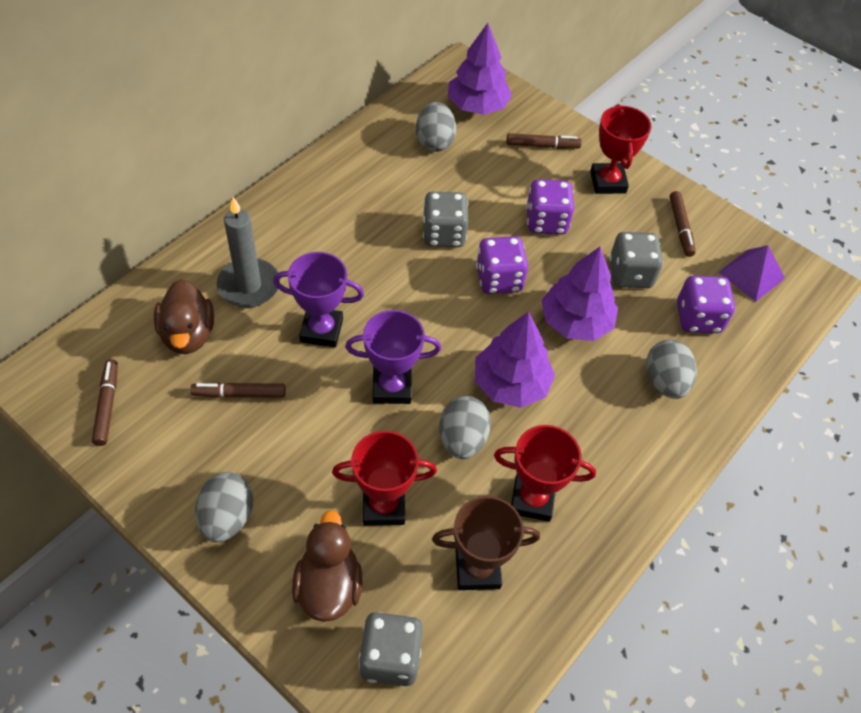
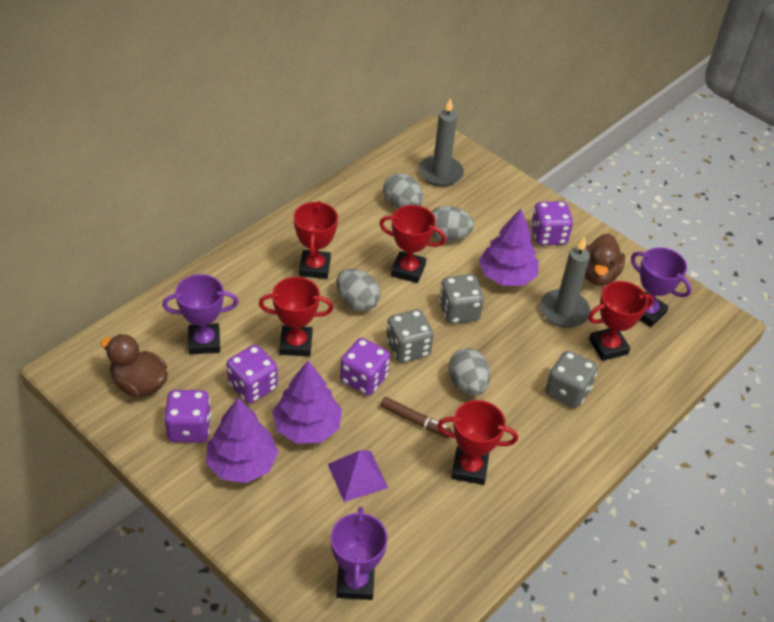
brown marker: [92,359,118,446] [190,382,286,398] [506,133,582,149] [670,191,696,257] = 4 -> [380,397,452,438] = 1
brown trophy: [432,496,540,590] = 1 -> none = 0
grey candle: [217,197,280,307] = 1 -> [418,98,464,187] [540,237,590,328] = 2
purple dice: [476,236,528,294] [526,179,574,235] [677,276,735,333] = 3 -> [164,390,211,442] [227,345,278,403] [340,338,390,395] [531,201,573,245] = 4
purple trophy: [273,252,364,347] [345,310,441,404] = 2 -> [162,274,239,354] [331,507,388,600] [631,247,692,327] = 3
red trophy: [332,431,437,526] [494,425,596,522] [590,104,652,194] = 3 -> [259,277,334,356] [294,201,338,279] [379,205,446,283] [437,400,518,485] [588,281,654,361] = 5

